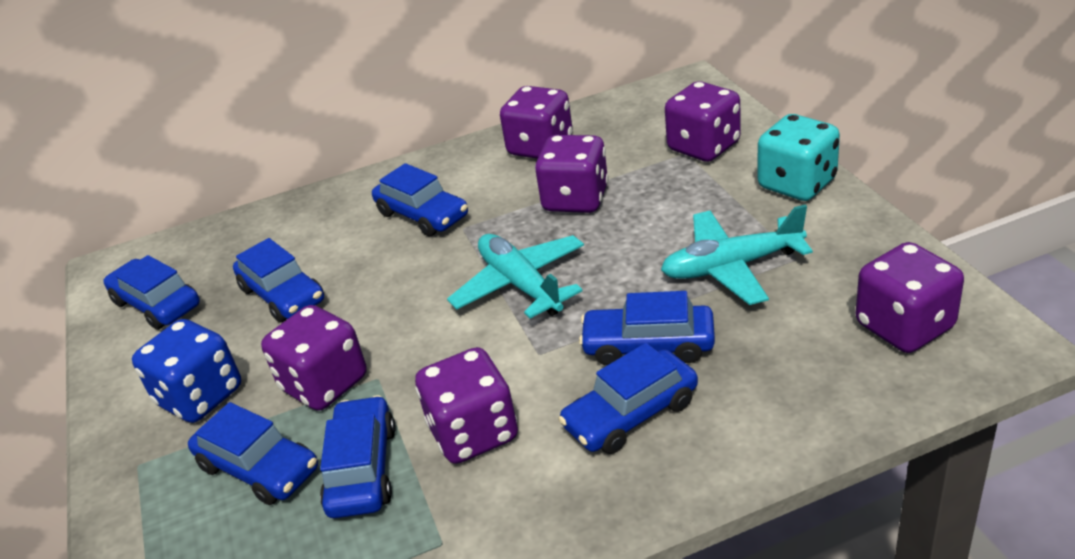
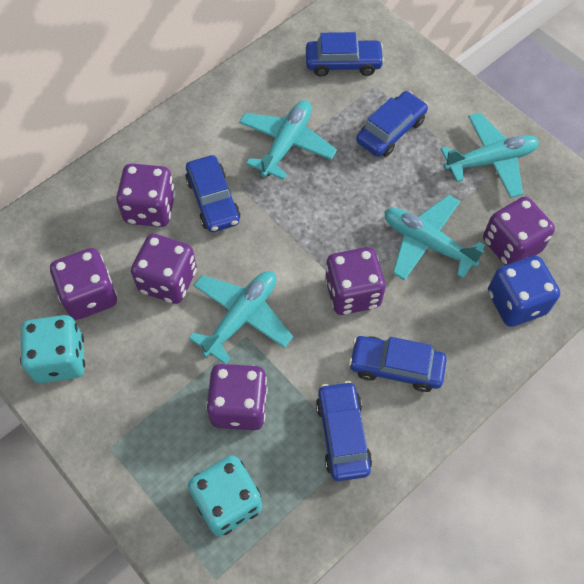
blue car: [103,255,200,330] [188,402,318,505] [233,238,324,323] [320,395,396,518] [372,163,468,237] [558,343,698,454] [579,291,715,366] = 7 -> [185,155,241,232] [306,32,384,77] [316,381,372,481] [349,336,447,392] [356,91,428,157] = 5
turquoise dice: [758,114,840,201] = 1 -> [20,315,85,383] [188,456,262,536] = 2
turquoise plane: [447,234,584,319] [661,204,813,305] = 2 -> [189,271,293,364] [239,100,337,180] [384,195,485,281] [441,113,539,198] = 4

